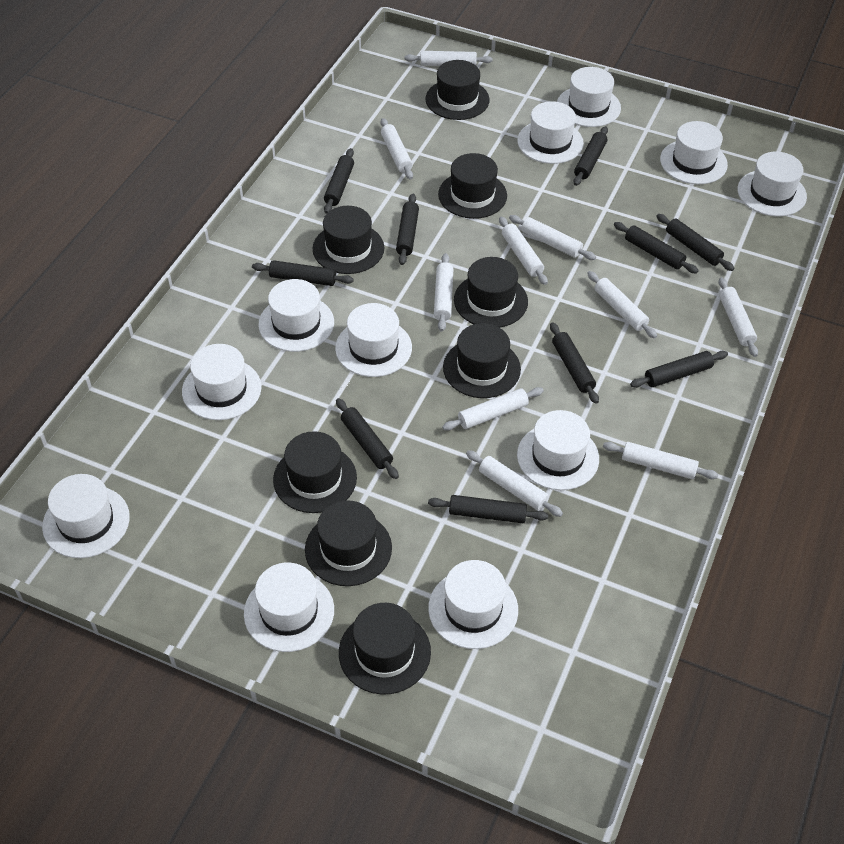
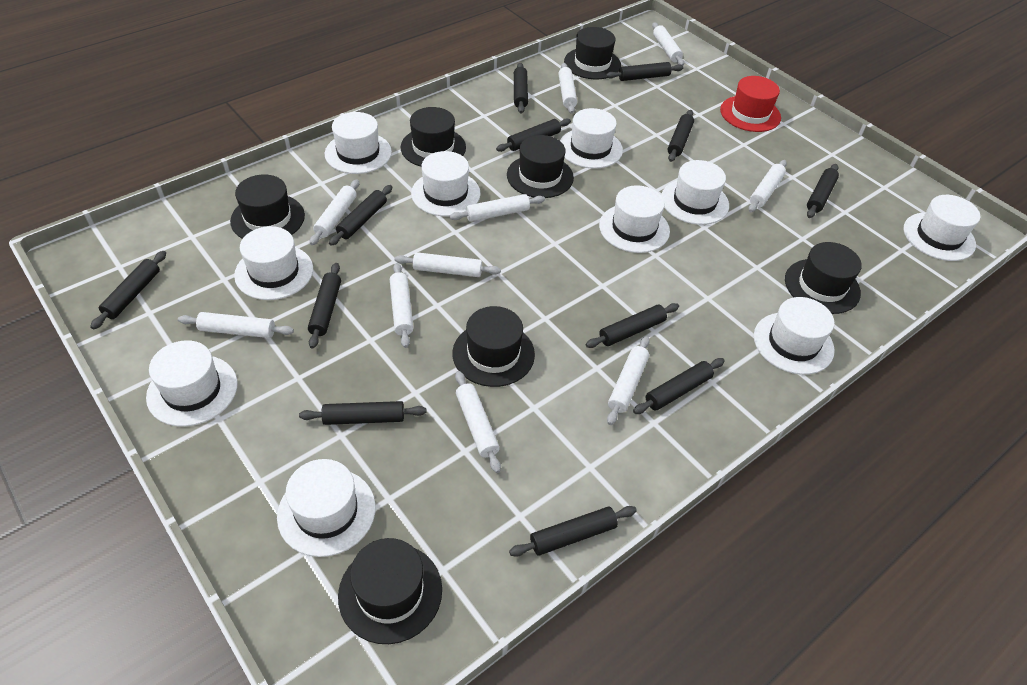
black hat: [273,431,357,513] [305,501,392,586] [312,206,384,274] [339,603,431,695] [425,60,490,120] [438,153,507,219] [443,323,521,398] [454,257,528,328] = 8 -> [230,174,305,239] [338,538,442,644] [401,107,466,167] [452,306,535,387] [507,135,574,198] [564,27,621,79] [785,242,862,314] = 7
black rolling pin: [252,260,354,286] [324,148,354,214] [336,398,399,479] [396,194,419,265] [428,495,548,523] [550,322,599,404] [573,126,608,186] [614,222,699,273] [630,351,728,388] [656,214,734,271] = 10 -> [90,251,166,330] [299,401,427,425] [308,263,341,349] [329,185,392,246] [496,118,571,152] [509,506,637,557] [514,63,528,113] [586,303,679,348] [606,62,684,81] [633,358,725,414] [668,110,694,162] [807,164,839,218] = 12
red hat: none = 0 -> [720,76,781,132] = 1
white hat: [42,474,130,558] [182,344,261,420] [244,563,334,652] [258,279,334,352] [335,303,412,377] [428,560,518,649] [517,101,584,164] [517,410,599,490] [557,67,621,127] [660,121,728,184] [737,152,807,217] = 11 -> [146,340,238,427] [234,226,313,300] [277,459,376,557] [325,112,392,174] [411,151,480,216] [560,108,623,169] [599,185,670,253] [661,160,729,225] [754,297,835,375] [904,195,980,261] = 10

